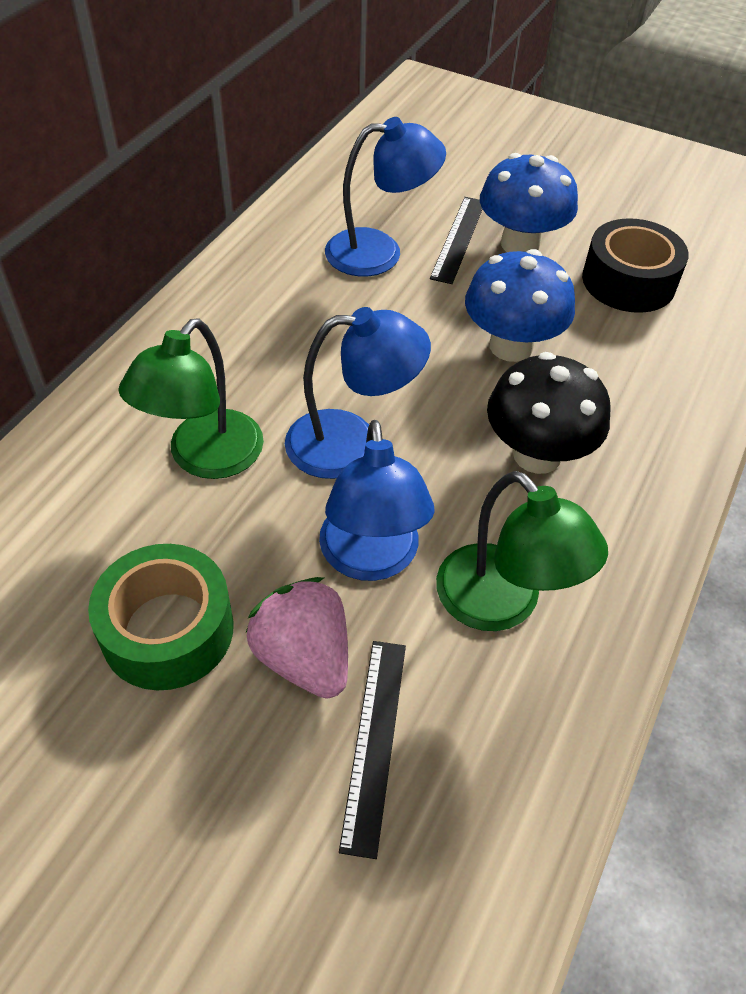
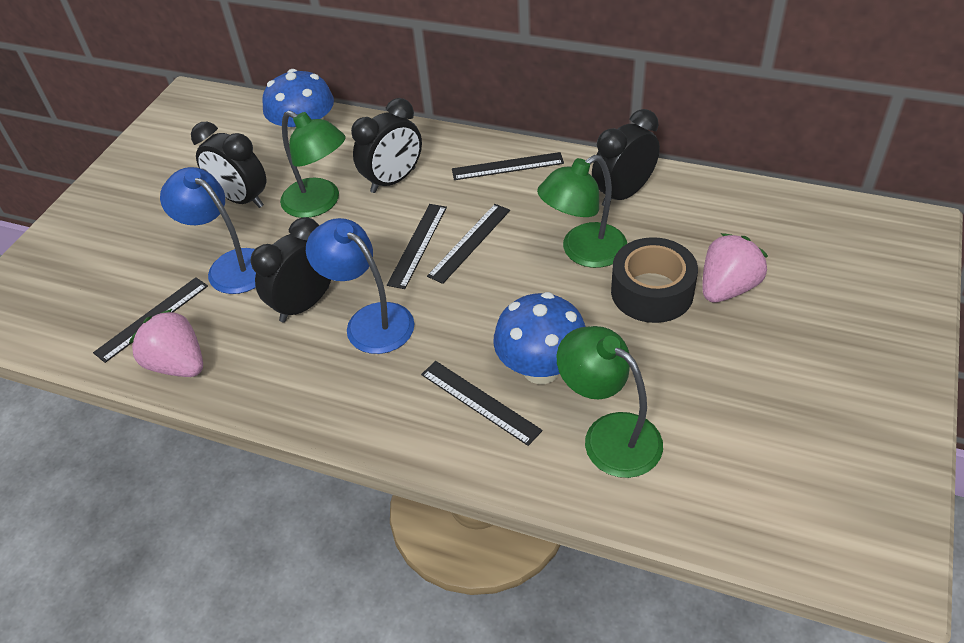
black clock: none = 0 -> [191,122,266,208] [251,217,331,322] [351,98,422,193] [592,109,660,206] = 4
black mushroom: [487,352,610,474] = 1 -> none = 0
black ruler: [339,641,406,859] [430,197,483,284] = 2 -> [93,277,208,363] [387,204,447,289] [421,361,543,446] [427,204,510,284] [452,152,564,180] = 5
blue lamp: [285,307,431,479] [319,420,434,581] [325,117,446,277] = 3 -> [160,167,256,294] [306,218,414,354] = 2
green lamp: [119,318,264,479] [436,471,608,631] = 2 -> [280,111,346,218] [537,155,627,268] [557,326,663,478] = 3
green tape: [88,544,234,690] = 1 -> none = 0
pink strawberry: [246,577,348,699] = 1 -> [129,309,203,377] [702,233,768,303] = 2

